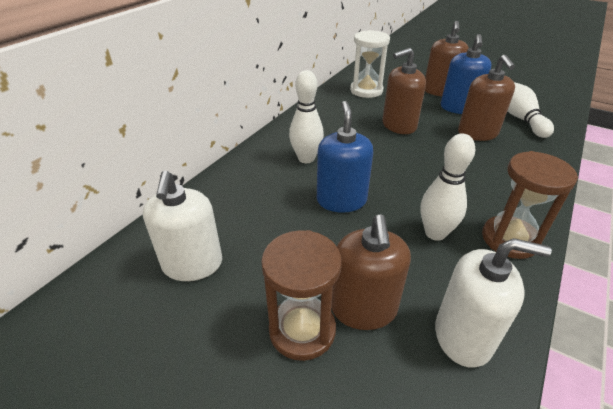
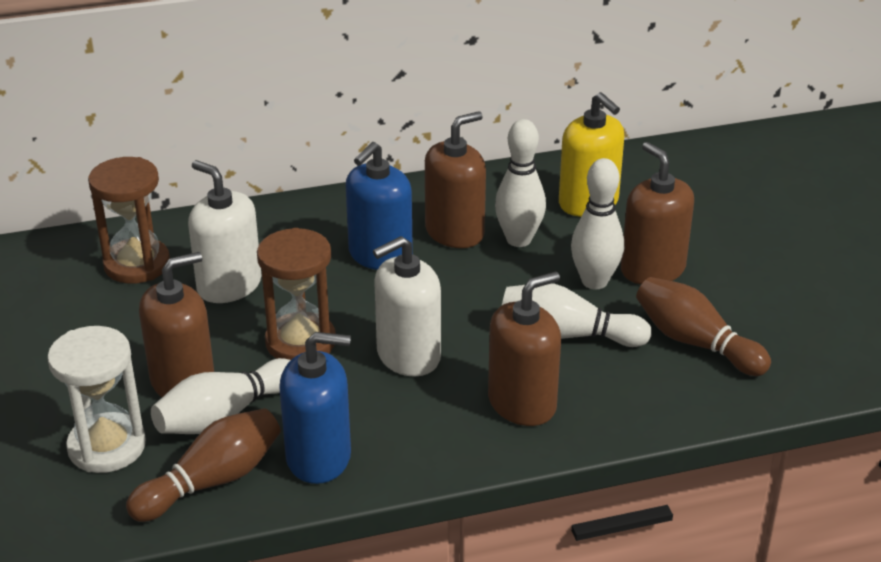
brown bowling pin: none = 0 -> [126,408,281,522] [636,277,771,376] = 2
white bowling pin: [289,70,324,163] [421,133,475,241] [508,82,554,138] = 3 -> [151,358,290,434] [495,119,546,247] [502,283,652,347] [571,158,624,289] = 4
yellow soap dispenser: none = 0 -> [559,92,624,217] = 1

